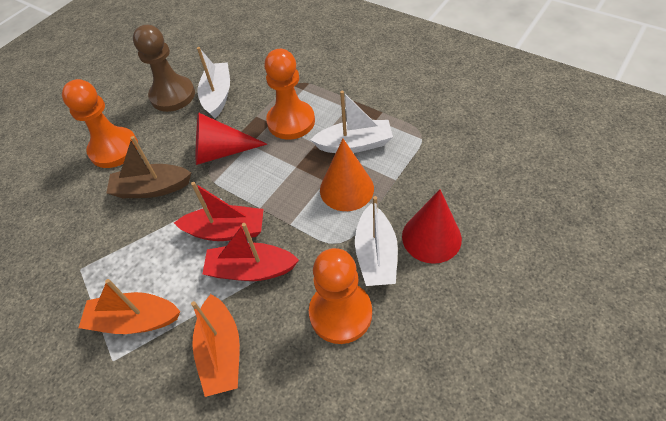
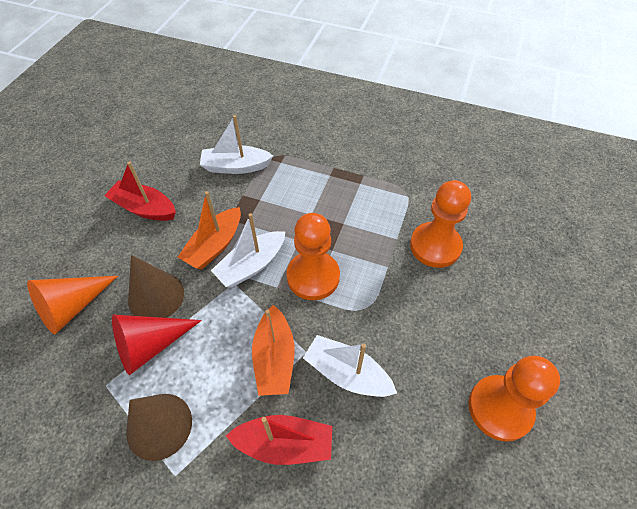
brown boat: [107,136,191,198] = 1 -> none = 0
brown cone: none = 0 -> [126,394,192,461] [128,255,184,318] = 2
brown pawn: [133,25,195,112] = 1 -> none = 0
red cone: [196,112,267,165] [402,190,462,264] = 2 -> [112,314,202,375] = 1

